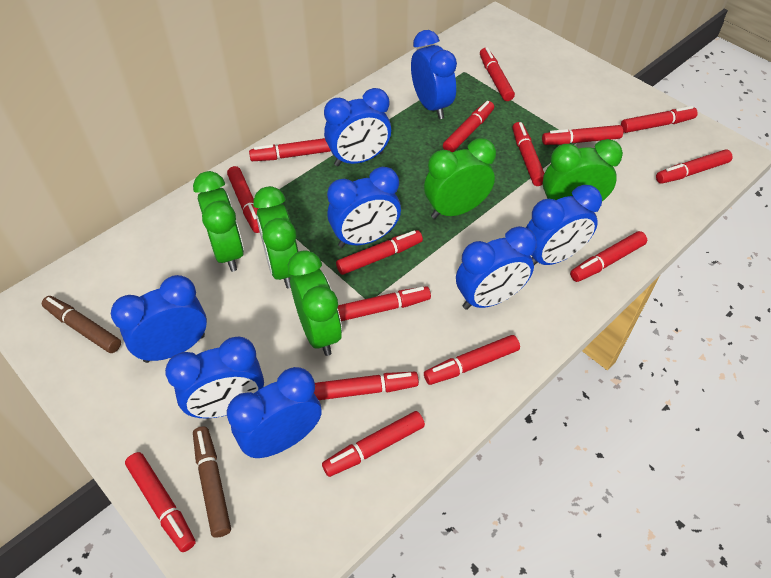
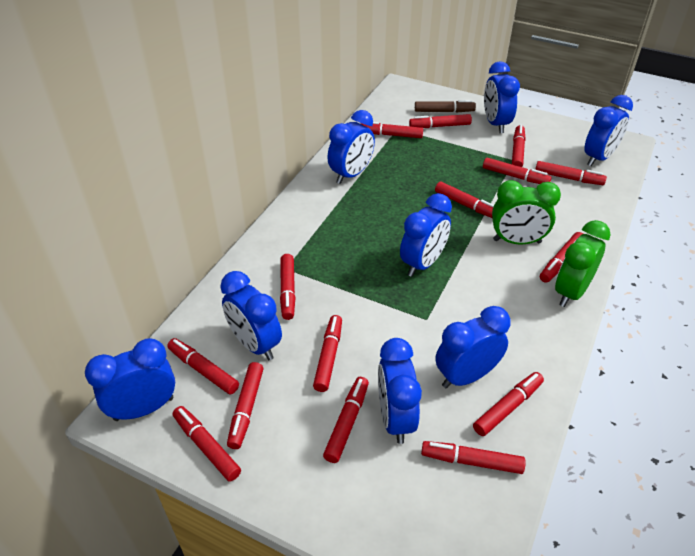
brown marker: [42,296,121,353] [193,427,231,538] = 2 -> [415,100,476,113] = 1
green clock: [193,171,244,272] [253,186,298,288] [288,250,342,356] [424,138,496,219] [543,139,623,201] = 5 -> [492,180,561,244] [555,220,610,307] = 2

